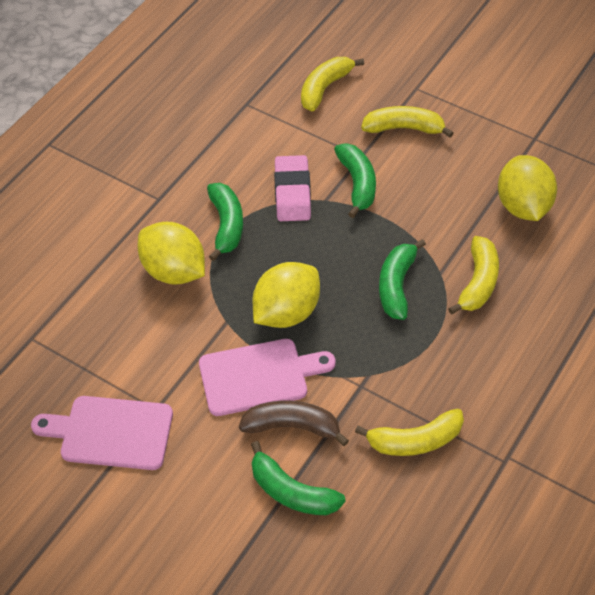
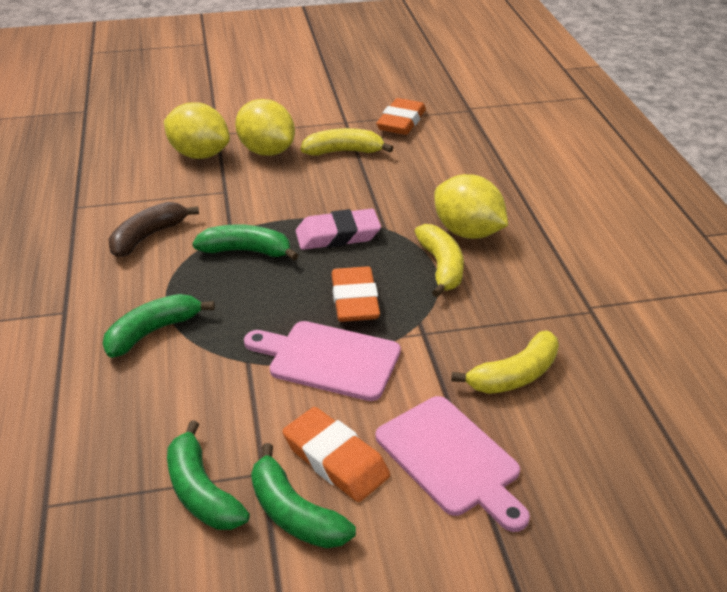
orange eraser: none = 0 -> [283,407,390,502] [331,266,380,322] [376,98,426,135] = 3
yellow banana: [301,57,364,111] [355,409,464,456] [361,106,454,138] [448,236,499,315] = 4 -> [301,128,394,156] [414,224,464,297] [451,330,559,394] = 3

